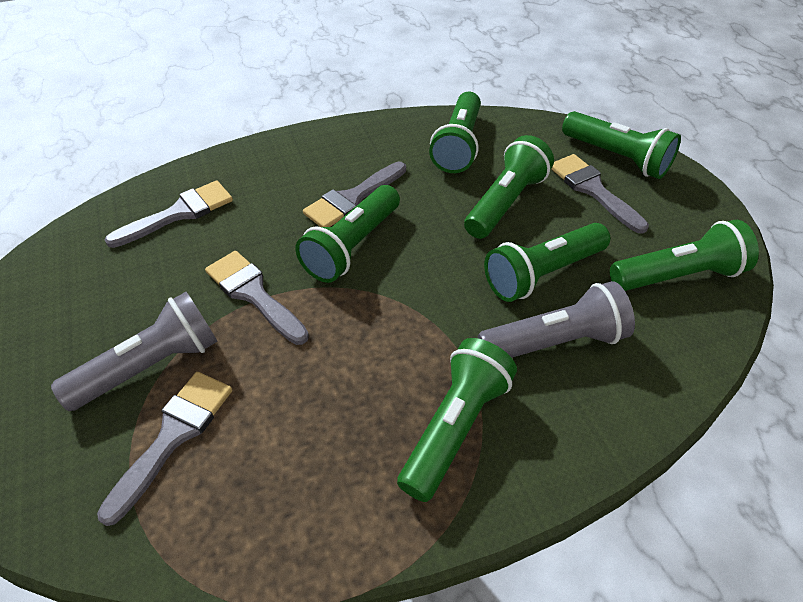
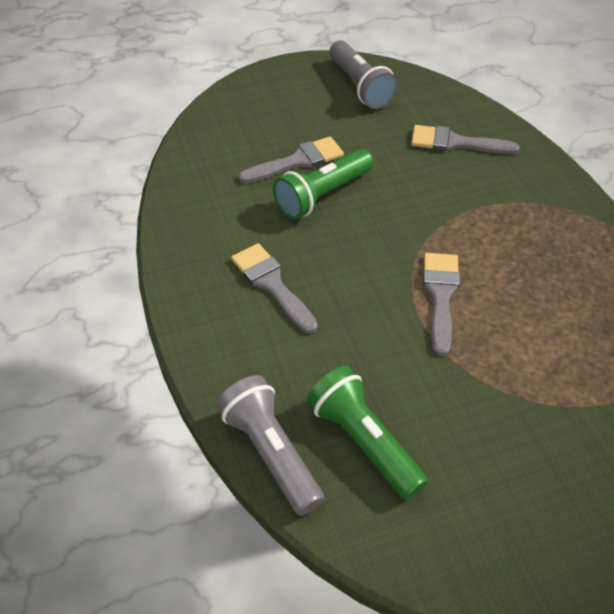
green flashlight: [295,185,400,283] [397,338,517,502] [429,92,481,173] [464,135,554,239] [484,223,610,302] [562,111,681,179] [610,220,759,291] = 7 -> [273,149,373,219] [307,366,428,500] = 2
grey brush: [97,372,232,526] [105,180,233,248] [205,251,309,345] [303,162,406,227] [551,154,649,234] = 5 -> [231,243,318,333] [239,136,344,183] [411,125,520,154] [423,253,460,356] = 4

